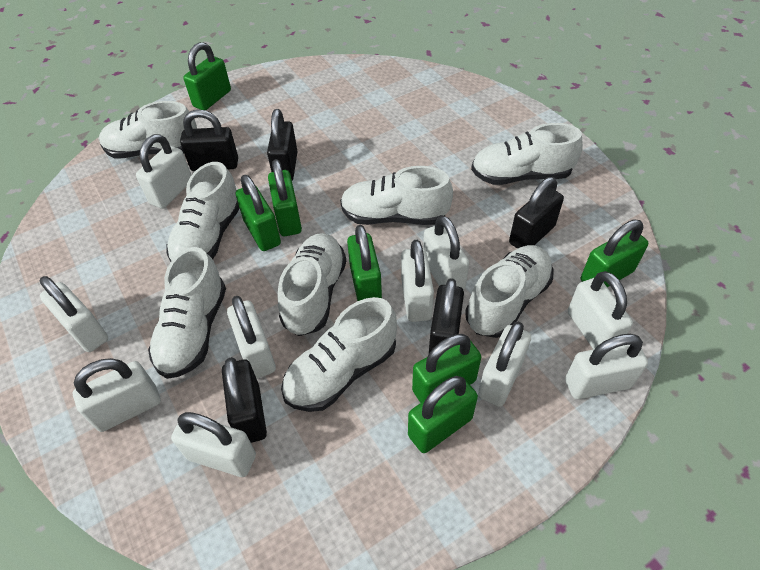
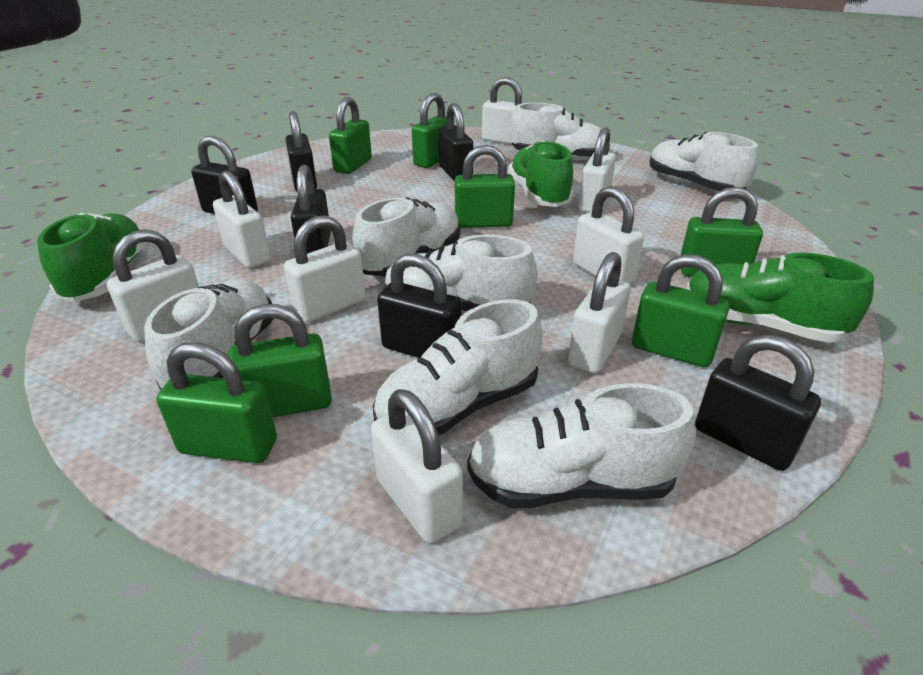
black padlock: [180,110,238,171] [222,357,267,443] [267,109,298,181] [429,278,464,353] [509,177,564,249] = 5 -> [191,136,258,214] [286,111,317,191] [291,165,331,254] [377,254,461,358] [438,103,473,181] [695,334,821,471] = 6
green shoe: none = 0 -> [37,213,147,302] [508,140,573,207] [686,253,874,343] = 3
white padlock: [40,276,108,352] [73,358,161,432] [136,134,191,209] [171,412,256,477] [227,296,276,379] [401,240,434,322] [423,215,469,290] [478,322,531,407] [565,334,648,399] [568,271,633,349] = 10 -> [107,229,199,342] [213,170,271,268] [284,215,366,323] [371,389,463,544] [482,77,522,144] [568,252,631,373] [573,186,644,284] [578,127,616,213] = 8
white shoe: [99,101,197,158] [148,247,226,379] [166,162,240,262] [277,233,346,336] [281,297,397,412] [340,166,453,225] [465,245,553,338] [471,123,583,185] = 8 -> [144,279,274,390] [353,197,460,277] [373,299,543,435] [385,234,537,311] [467,383,696,508] [510,103,610,160] [649,132,759,191] = 7

